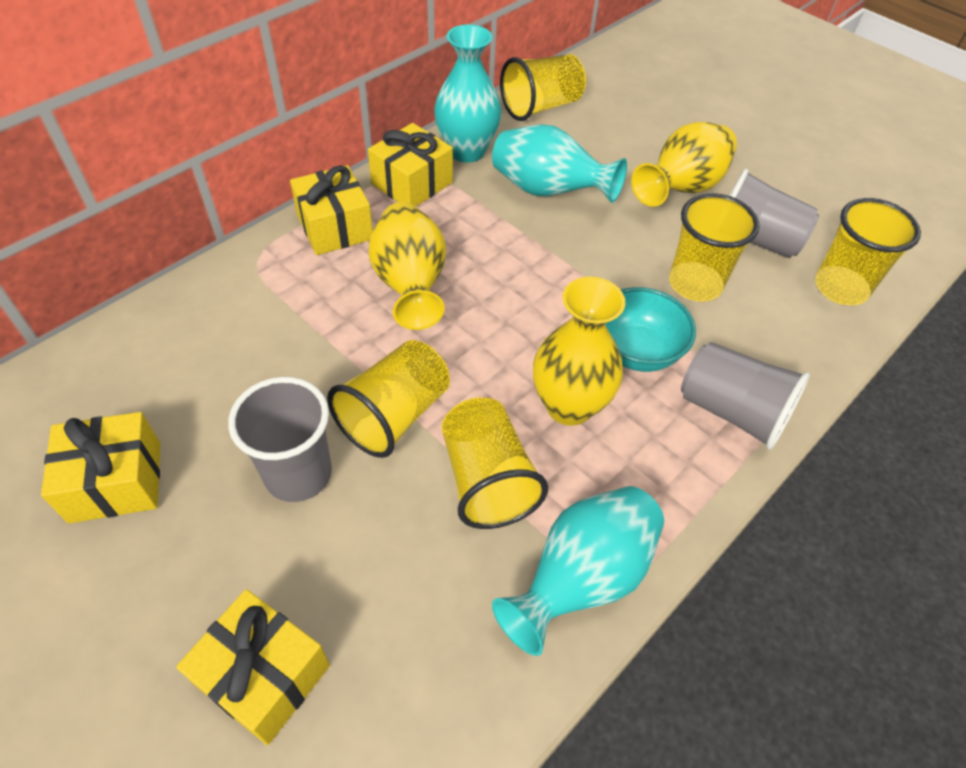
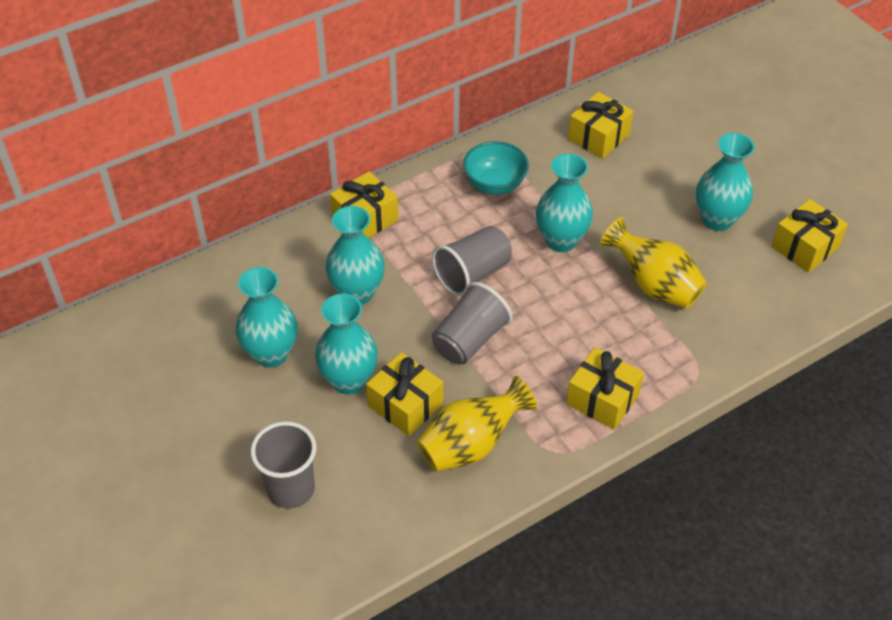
turquoise vase: [434,24,501,163] [492,124,627,203] [492,486,664,656] = 3 -> [236,267,297,368] [315,294,378,395] [325,206,385,305] [536,153,593,252] [696,133,755,231] = 5
yellow cup: [327,340,450,458] [442,397,548,529] [500,54,586,121] [669,193,760,302] [815,198,921,305] = 5 -> none = 0
yellow gift: [41,412,160,523] [176,589,330,745] [290,165,373,255] [368,123,453,206] = 4 -> [330,171,399,238] [366,352,443,436] [566,347,644,430] [568,92,633,159] [771,199,848,273] = 5
yellow vase: [369,202,446,330] [533,277,625,426] [631,122,737,207] = 3 -> [417,376,537,472] [600,217,707,308] = 2

